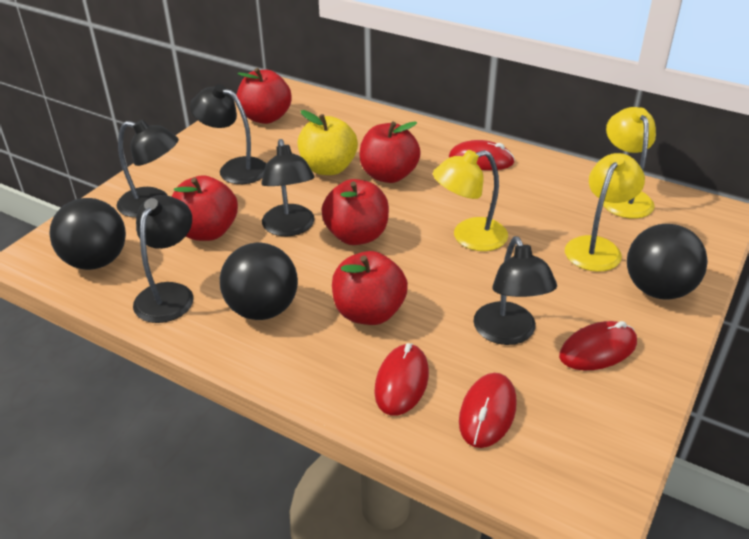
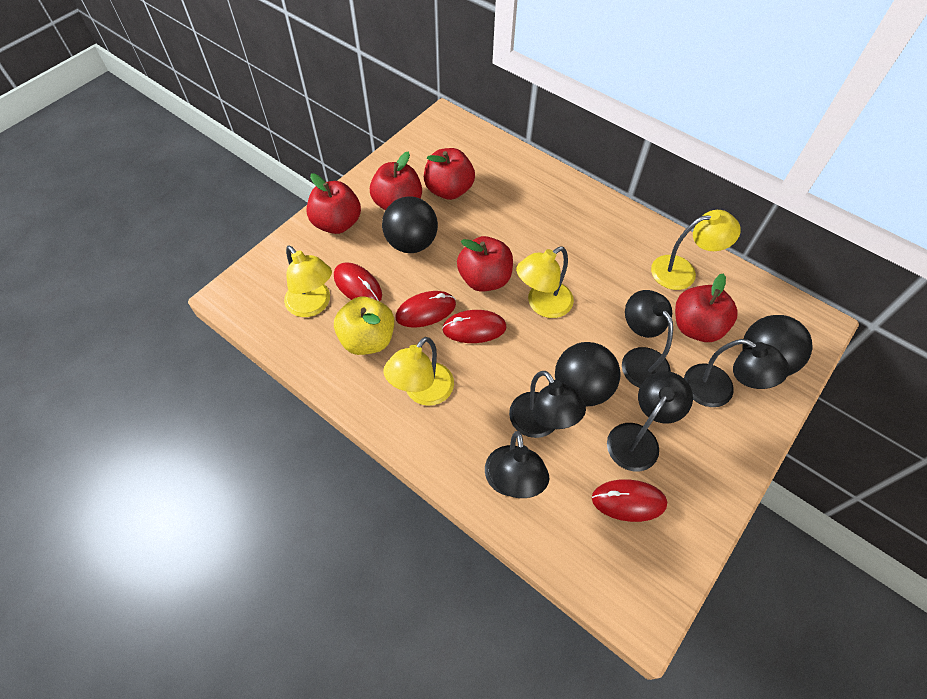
yellow lamp: [433,150,508,251] [565,153,645,272] [603,107,656,219] = 3 -> [284,245,332,317] [383,337,454,406] [516,246,574,318] [651,210,741,290] = 4

